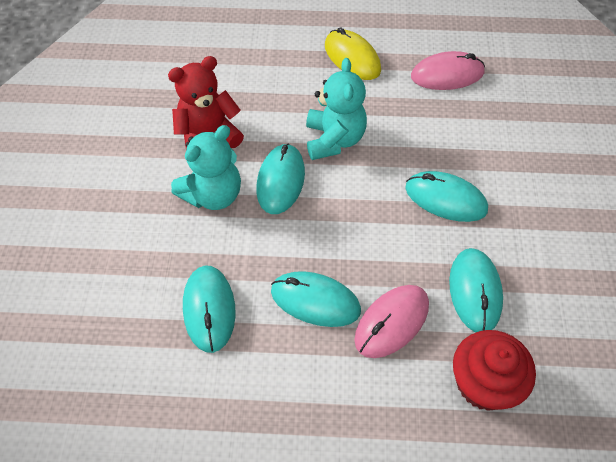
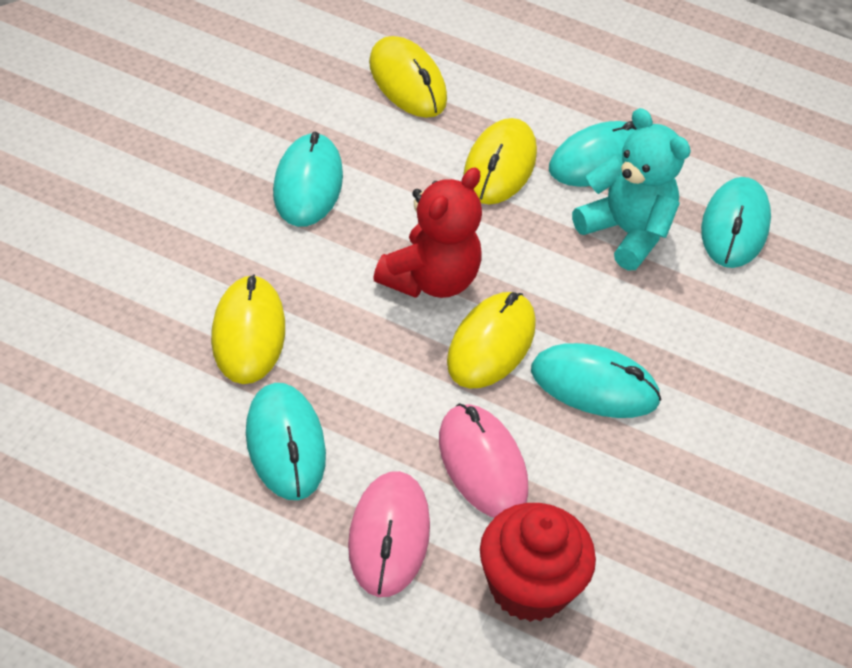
turquoise teddy bear: [171,125,241,210] [306,58,367,160] = 2 -> [572,108,691,271] = 1
yellow mouse: [325,27,381,80] = 1 -> [211,275,285,384] [369,36,447,118] [447,292,536,388] [463,118,537,205] = 4

